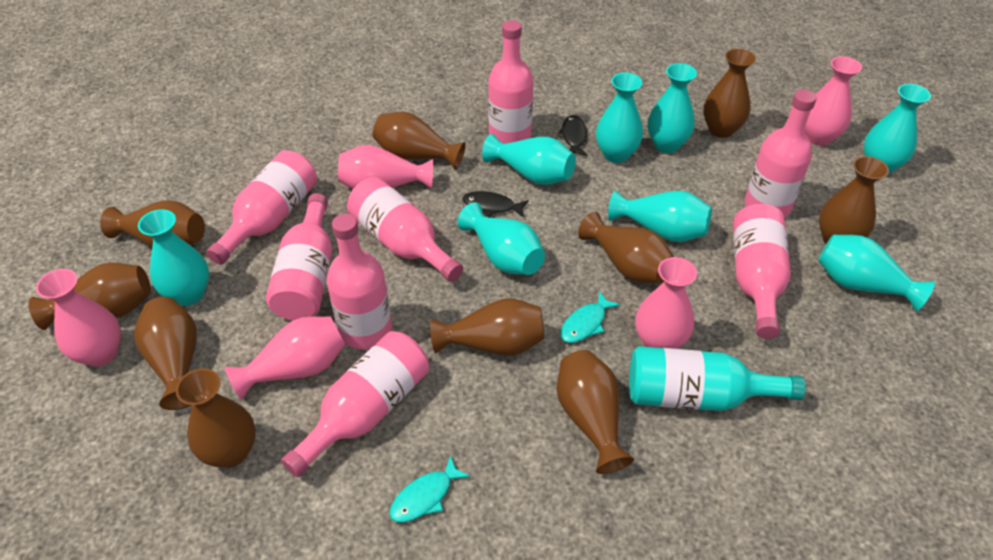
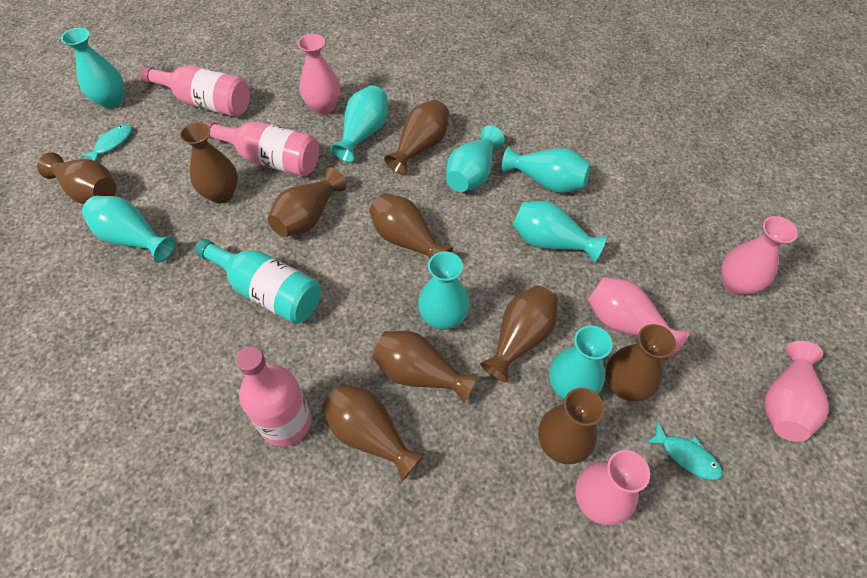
black fish: [462,191,529,218] [557,115,587,156] = 2 -> none = 0
pink bottle: [206,150,317,265] [266,193,332,320] [281,331,429,477] [326,214,392,349] [347,177,463,282] [488,20,534,144] [733,204,791,339] [745,90,817,218] = 8 -> [141,65,250,117] [204,121,319,177] [236,346,312,447] = 3

